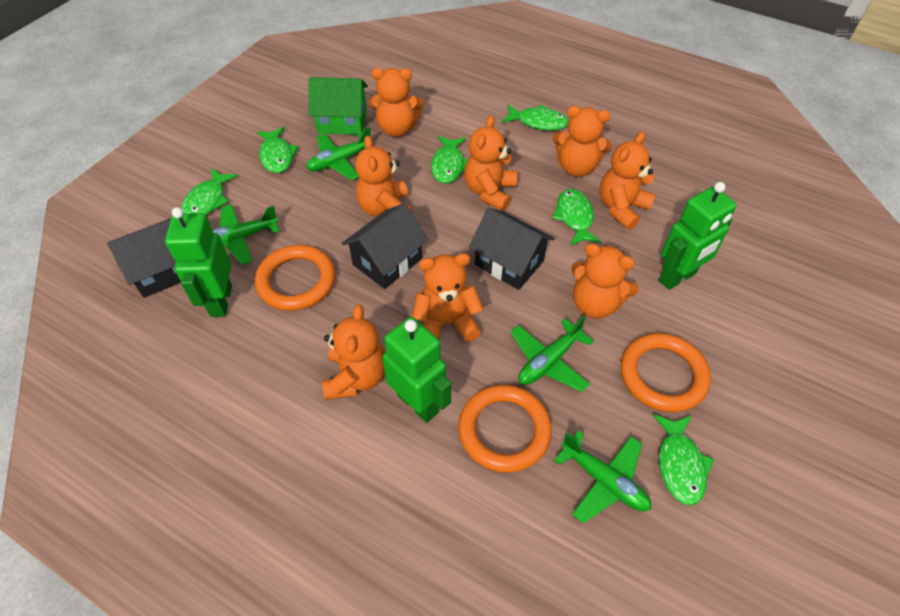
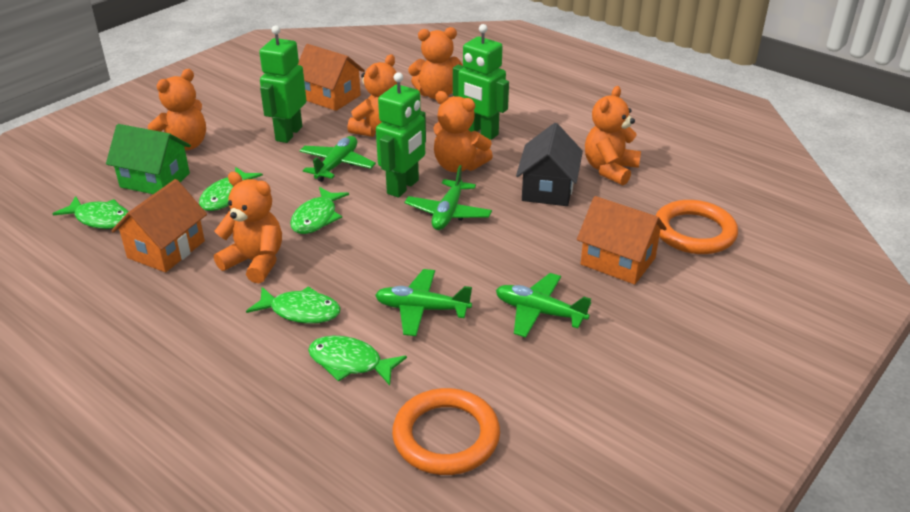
black house: [107,218,181,298] [342,203,428,289] [469,208,554,290] = 3 -> [516,123,583,206] = 1
green fish: [181,168,238,215] [257,126,298,173] [431,136,468,184] [502,104,568,131] [552,189,601,245] [653,414,714,505] = 6 -> [53,196,129,229] [199,167,263,211] [246,286,341,324] [290,187,349,234] [308,336,407,385] = 5
orange house: none = 0 -> [111,179,207,272] [298,44,365,111] [577,196,667,284] = 3
orange ring: [255,245,335,311] [458,385,552,472] [621,333,711,412] = 3 -> [392,388,500,475] [655,200,738,254] = 2
orange teddy bear: [322,304,385,400] [355,135,412,217] [369,68,424,137] [412,253,484,342] [464,115,517,211] [552,106,612,177] [571,243,639,319] [600,132,656,230] = 8 -> [148,69,206,150] [214,172,282,283] [347,54,397,137] [408,27,463,99] [433,91,493,172] [585,86,641,185] = 6

